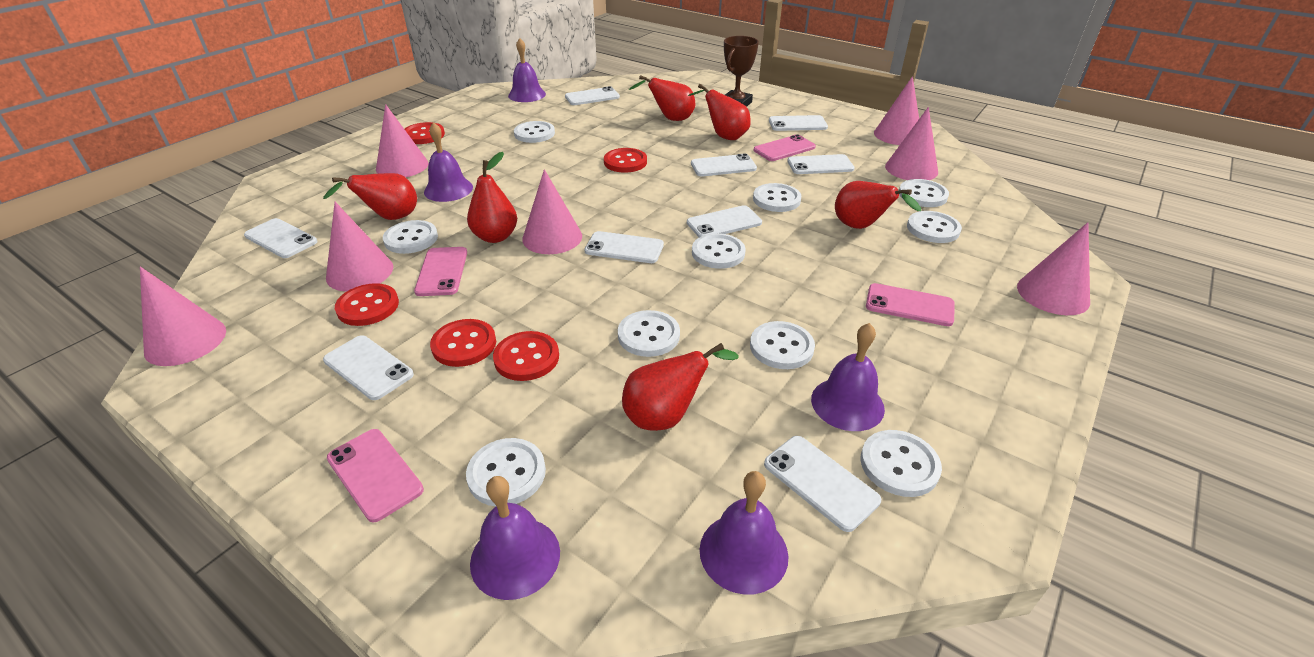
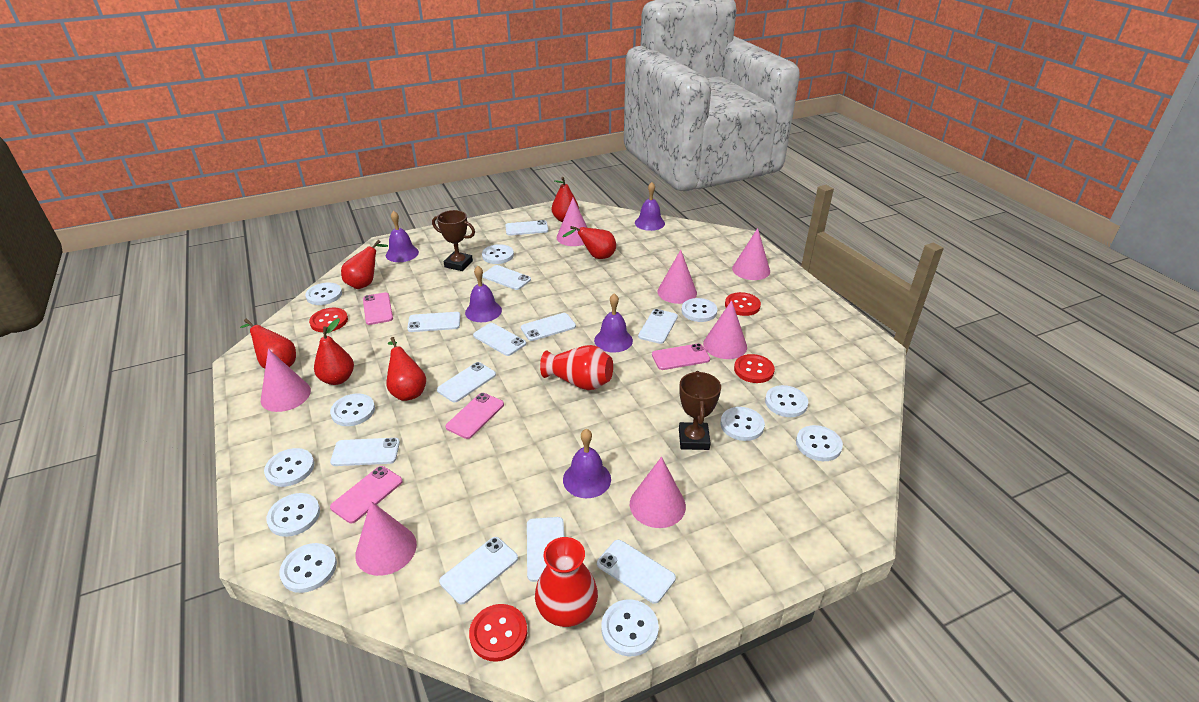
brown trophy: [724,36,759,107] = 1 -> [432,210,475,271] [679,371,721,450] = 2
red button: [335,283,399,326] [405,122,445,144] [430,319,496,367] [493,331,559,381] [604,148,647,173] = 5 -> [309,308,348,332] [469,604,527,662] [725,292,761,316] [734,354,775,383] = 4
red vase: none = 0 -> [535,537,598,627] [540,345,613,390] = 2
white button: [383,220,438,254] [466,438,546,506] [514,121,555,143] [618,310,680,357] [692,233,746,269] [750,321,815,369] [753,183,801,212] [860,430,942,497] [899,179,949,207] [907,211,962,243] = 10 -> [264,448,314,487] [266,493,320,537] [279,543,337,593] [305,283,342,305] [330,394,375,426] [482,244,514,264] [602,600,659,656] [681,298,717,322] [721,407,765,441] [765,385,808,417] [796,425,843,461] = 11
white phone: [244,218,317,258] [323,335,414,400] [565,86,620,105] [585,231,664,263] [687,205,762,237] [691,154,757,177] [764,436,881,532] [769,115,828,131] [787,154,855,174] = 9 -> [330,438,400,466] [407,312,460,332] [437,362,496,402] [439,537,518,604] [473,323,526,356] [482,265,531,290] [505,220,549,236] [521,313,576,341] [527,517,564,582] [597,540,676,604] [638,309,678,344] = 11

